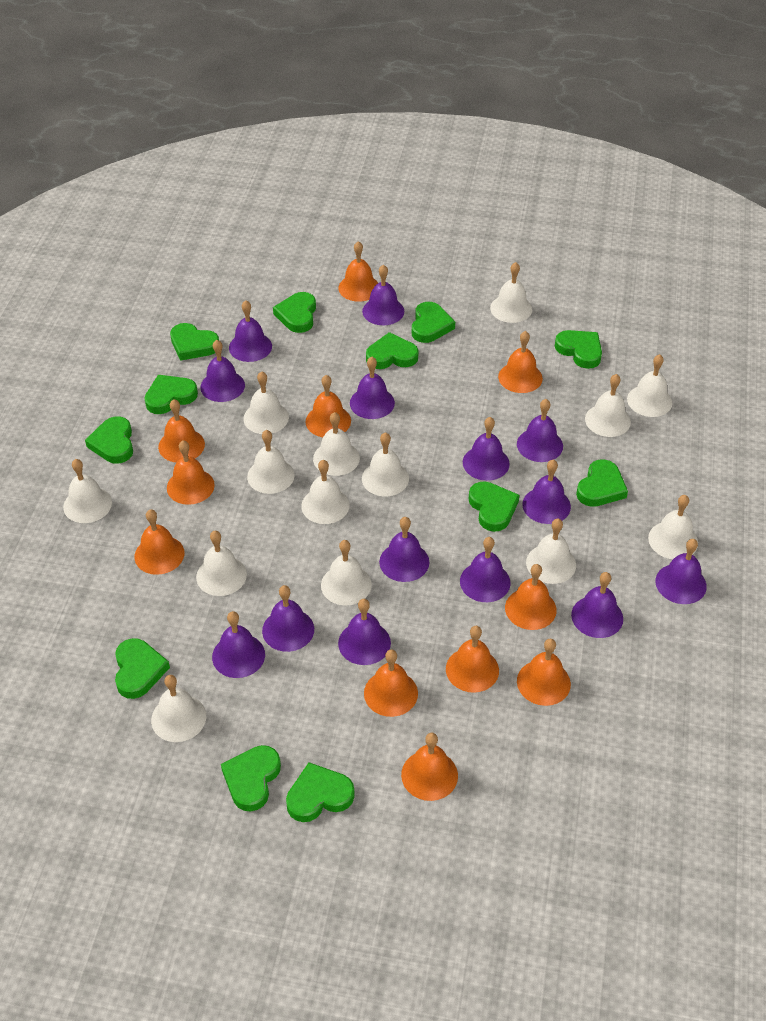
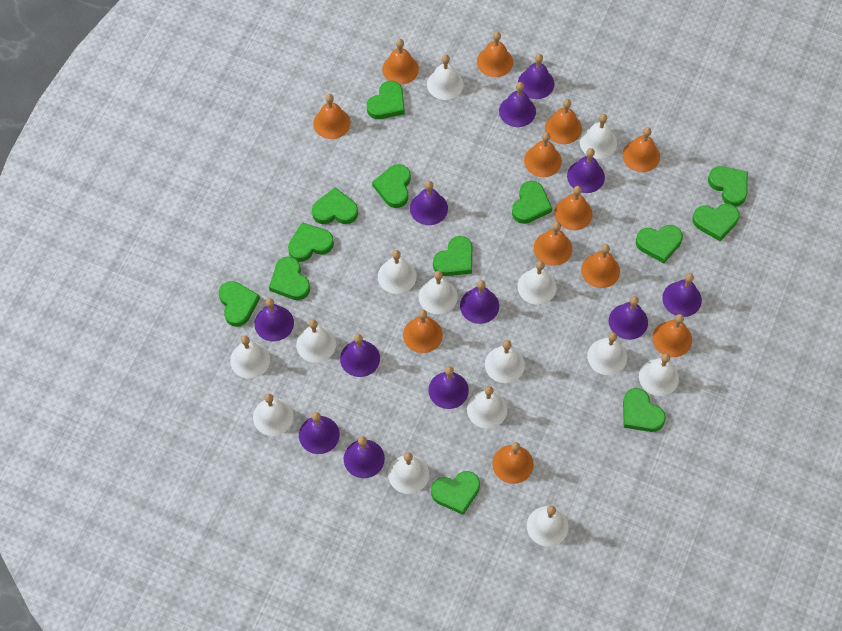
green heart: [85,417,133,464] [115,638,170,699] [144,375,198,414] [170,323,219,361] [221,745,281,812] [273,292,316,333] [286,762,355,822] [366,332,419,369] [412,302,455,343] [469,481,519,532] [555,330,602,369] [576,459,628,507] = 12 -> [219,281,260,327] [269,257,310,300] [288,222,334,262] [312,187,358,224] [367,81,405,119] [372,164,411,208] [431,471,480,515] [433,236,472,276] [512,181,552,224] [623,388,666,432] [636,225,683,263] [692,203,740,241] [708,166,748,207] = 13
orange bell: [135,509,185,575] [158,399,205,463] [167,441,215,505] [306,375,351,437] [338,241,378,302] [364,650,418,717] [401,733,458,801] [446,626,499,693] [498,331,543,393] [505,564,557,630] [517,639,571,706] = 11 -> [313,94,351,139] [382,39,419,85] [403,310,443,353] [477,32,513,77] [492,442,534,484] [524,132,562,177] [534,222,572,266] [545,99,582,144] [554,186,593,230] [581,244,620,288] [623,127,660,172] [652,314,692,357] = 12
purple bell: [200,340,245,402] [212,611,265,678] [229,300,272,362] [262,585,314,652] [338,599,391,665] [350,357,395,419] [362,265,404,325] [379,517,429,582] [460,537,510,602] [463,417,510,481] [517,399,563,462] [522,460,571,524] [571,572,623,638] [655,539,707,604] = 14 -> [254,298,294,341] [299,412,340,454] [340,334,380,377] [344,436,385,478] [410,181,448,225] [428,366,469,409] [460,280,499,324] [499,82,536,127] [518,54,554,99] [567,148,605,193] [609,296,648,340] [662,273,702,317] = 12

